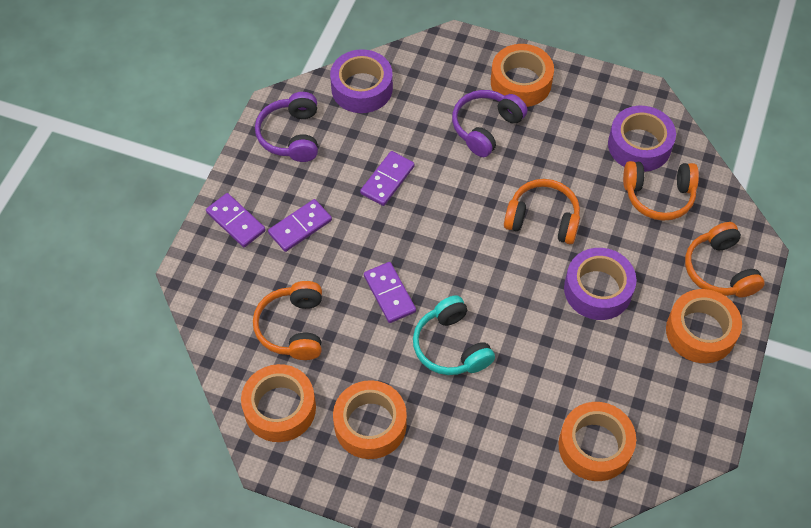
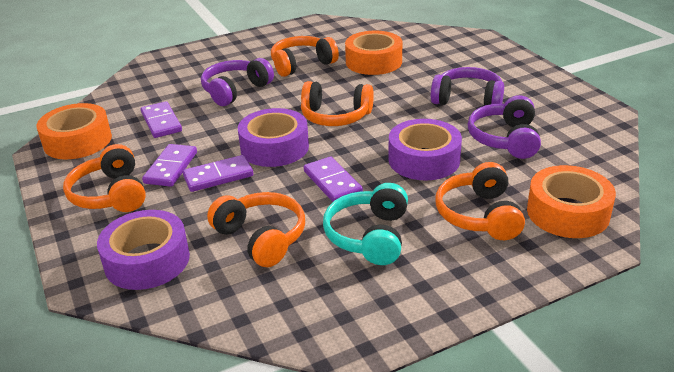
orange headphones: [253,281,322,360] [504,179,580,244] [623,161,699,221] [685,222,765,298] = 4 -> [63,144,146,212] [207,192,305,267] [271,36,339,77] [301,81,374,126] [435,162,525,240] = 5
orange tape: [241,364,316,442] [333,380,407,459] [491,44,554,107] [559,402,636,481] [666,289,742,363] = 5 -> [36,103,112,159] [345,31,402,75] [527,165,616,238] = 3
purple headphones: [255,92,318,162] [452,90,527,157] = 2 -> [201,58,274,106] [431,67,504,106] [467,95,541,159] = 3

